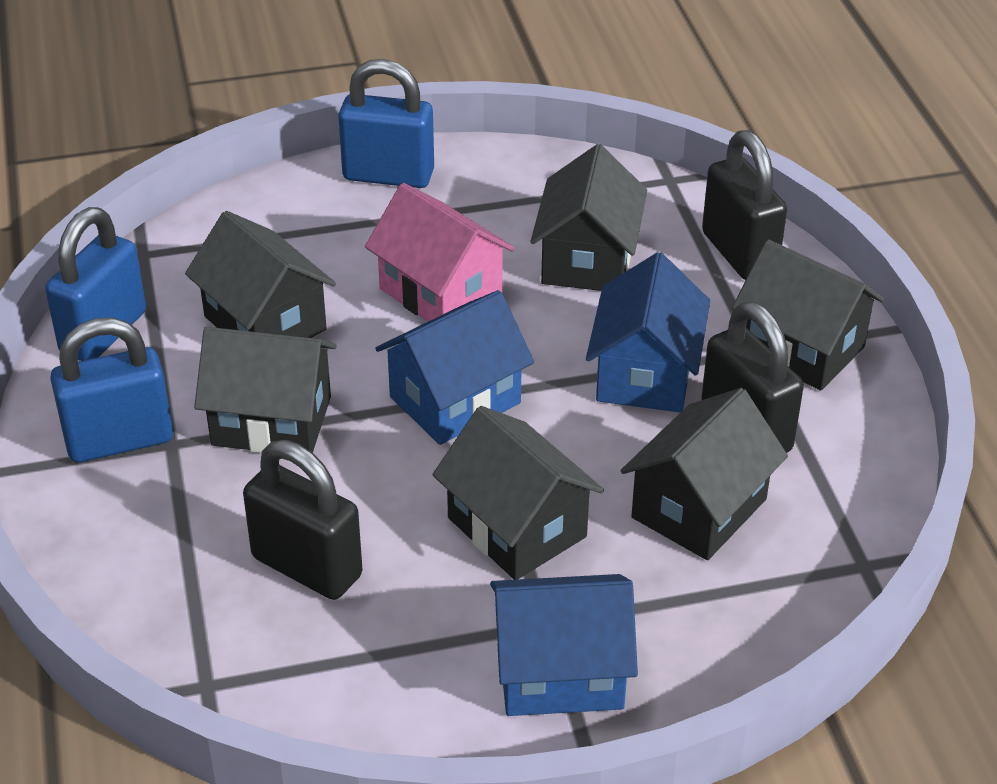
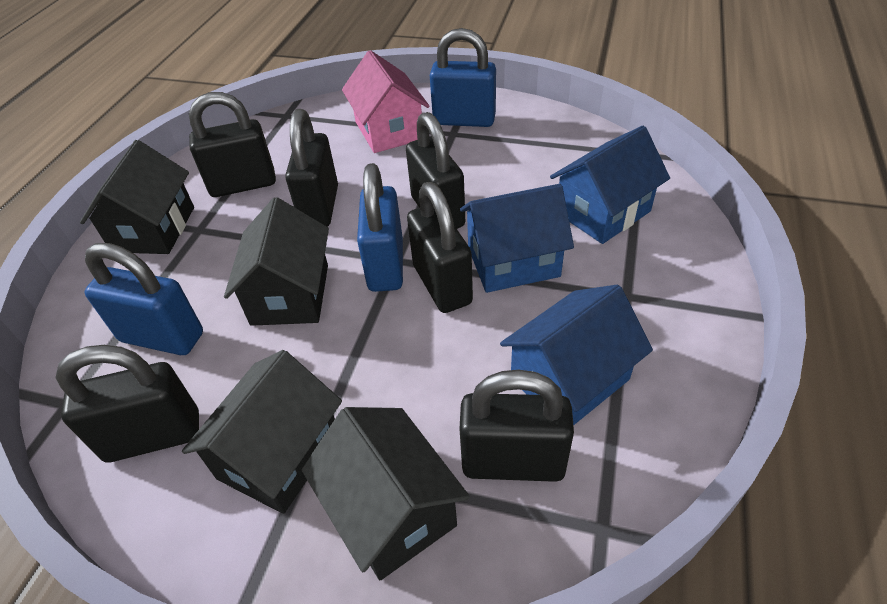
black house: [185,211,336,338] [194,327,337,453] [432,406,604,580] [531,144,647,291] [620,388,788,560] [732,239,885,391] = 6 -> [80,140,194,254] [182,350,342,514] [224,197,329,326] [302,407,470,580] = 4
black padlock: [243,440,363,600] [701,302,804,453] [702,130,787,280] = 3 -> [55,345,199,462] [189,92,276,197] [285,109,338,227] [406,112,465,229] [407,182,473,313] [459,370,574,482] = 6

